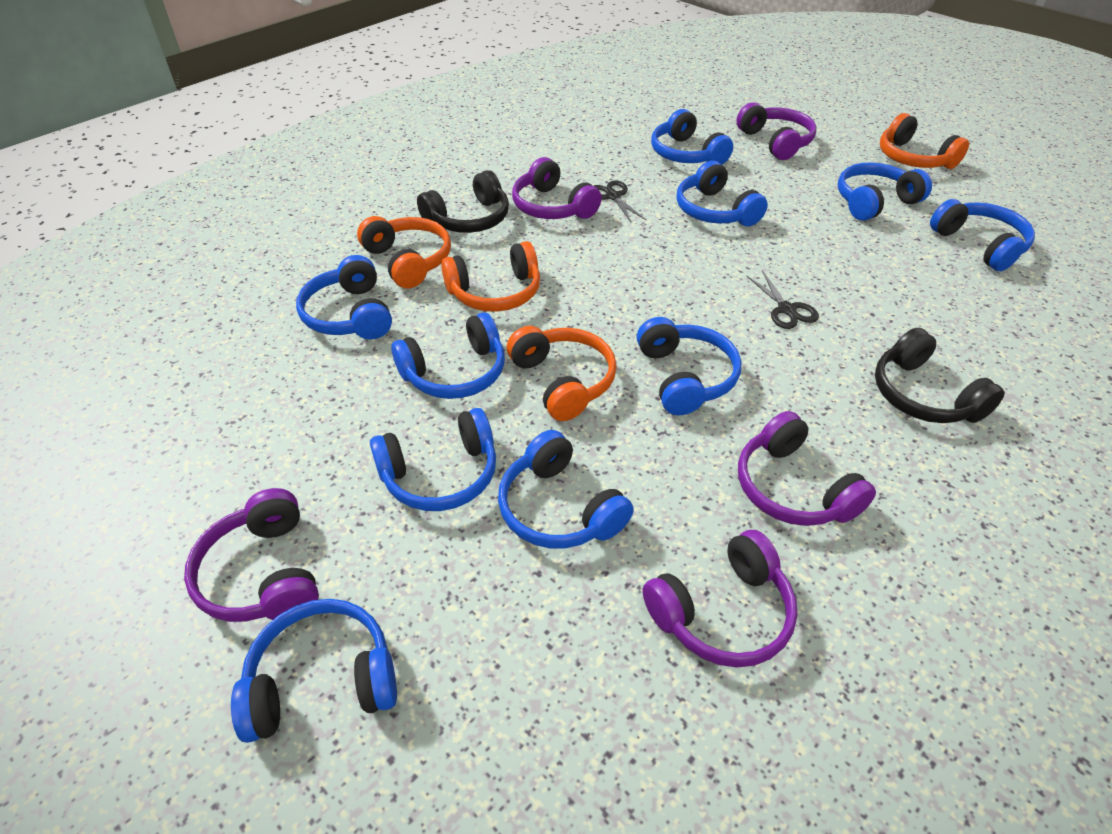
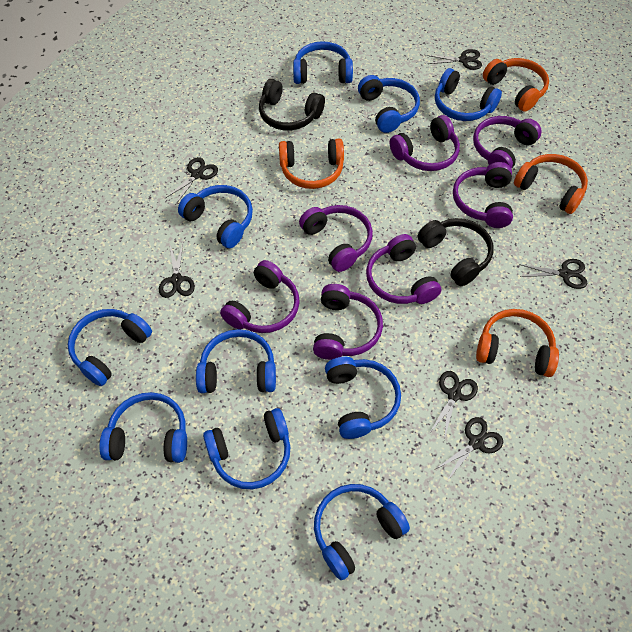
black scissors: [594,180,646,222] [747,270,819,329] = 2 -> [159,243,195,298] [166,157,218,204] [427,49,482,70] [430,371,478,439] [434,417,503,482] [519,259,588,289] = 6
purple headphones: [184,488,319,622] [512,157,602,219] [643,530,798,668] [736,102,816,160] [738,411,876,526] = 5 -> [220,260,300,333] [299,205,373,272] [313,284,383,360] [366,234,441,304] [390,115,460,171] [453,162,513,228] [473,116,542,169] = 7

